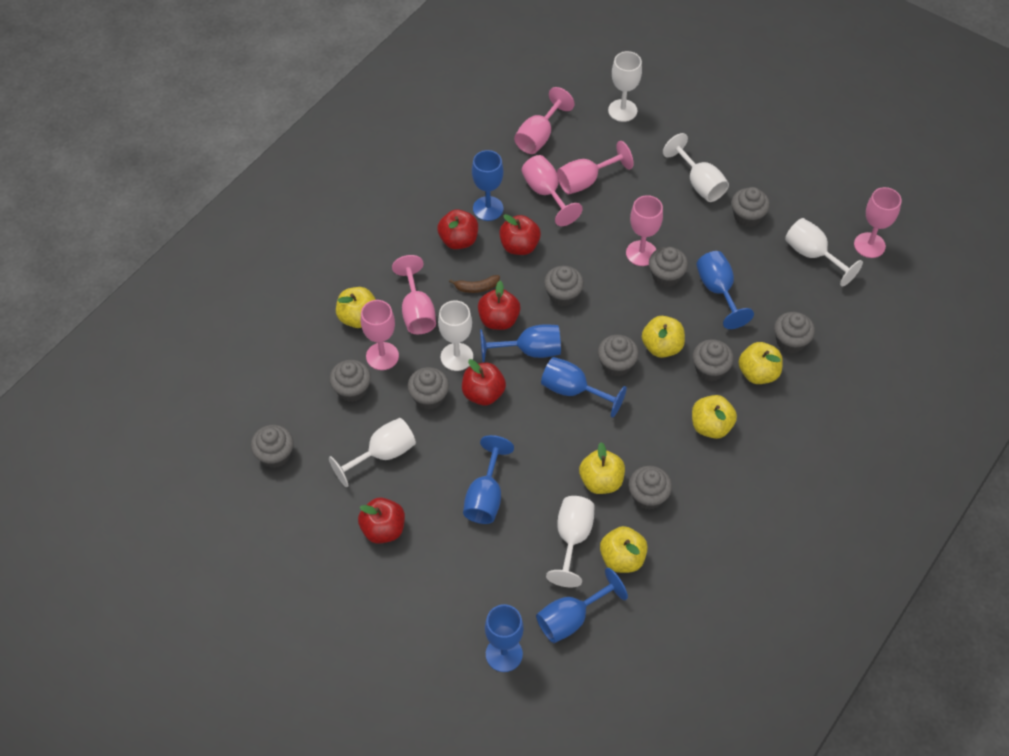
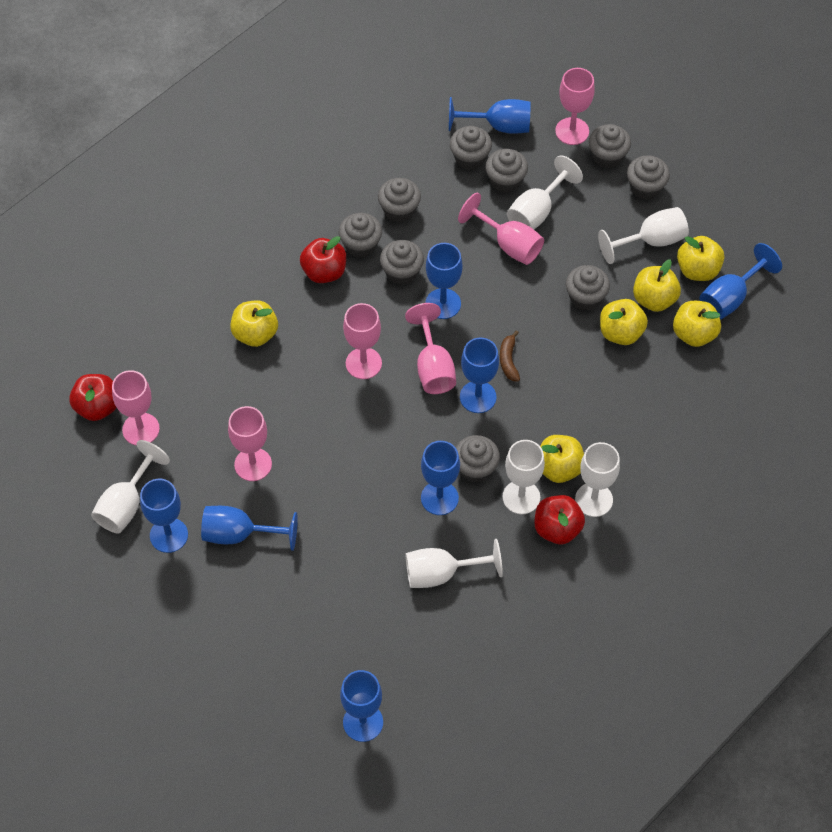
blue goblet: [463,435,514,524] [472,150,503,221] [480,324,561,362] [485,604,524,672] [536,568,628,643] [541,357,627,418] [696,251,754,329] = 7 -> [140,479,188,553] [201,506,298,551] [340,670,383,742] [421,441,460,515] [425,243,463,319] [449,97,531,134] [460,338,499,413] [700,243,782,320] = 8
grey cupcake: [251,425,294,468] [329,360,371,402] [407,367,449,410] [544,266,584,306] [598,335,639,376] [629,466,672,510] [649,247,688,287] [693,339,734,381] [731,187,770,227] [774,312,815,353] = 10 -> [339,213,382,258] [378,178,421,222] [380,240,424,285] [450,126,492,170] [455,435,500,482] [485,149,528,193] [566,265,610,311] [589,124,631,169] [627,155,670,200] = 9
pink goblet: [361,300,399,370] [392,255,436,334] [514,87,575,154] [522,155,583,226] [557,141,634,195] [626,195,663,266] [854,187,902,258] = 7 -> [112,370,160,446] [228,406,272,481] [343,303,382,379] [405,303,456,394] [458,193,544,265] [555,68,595,145] = 6
red apple: [358,498,405,544] [437,209,478,249] [462,359,506,405] [478,281,521,330] [499,214,541,255] = 5 -> [69,374,117,421] [300,236,346,283] [535,495,585,544] = 3

